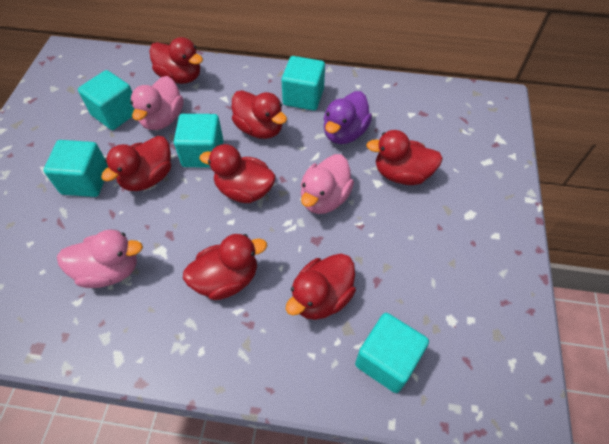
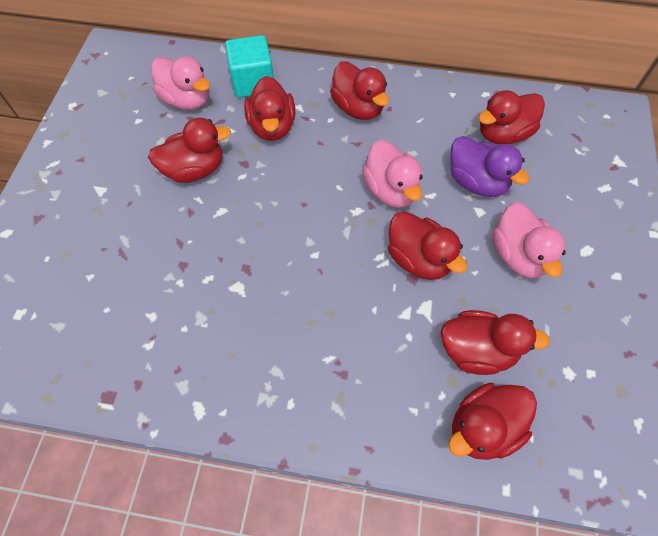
turquoise cube: [43,140,108,197] [78,70,135,130] [174,114,223,168] [281,56,325,111] [355,313,429,393] = 5 -> [225,35,274,98] = 1

